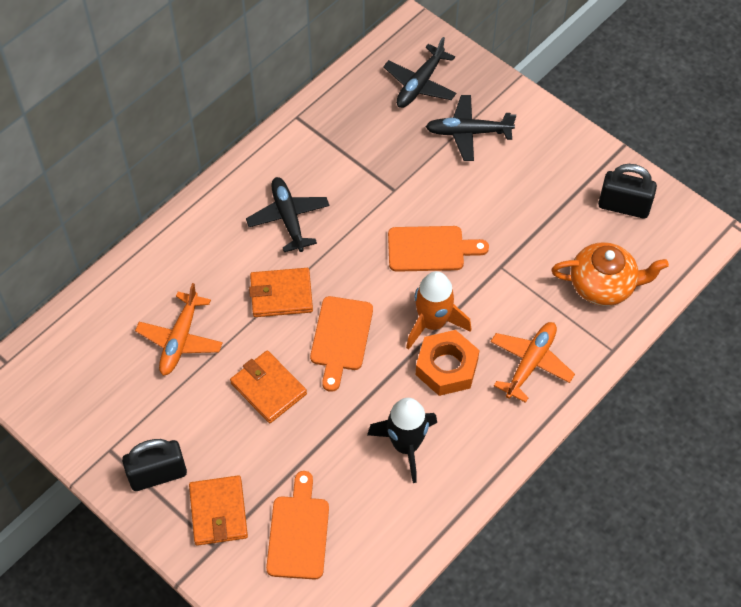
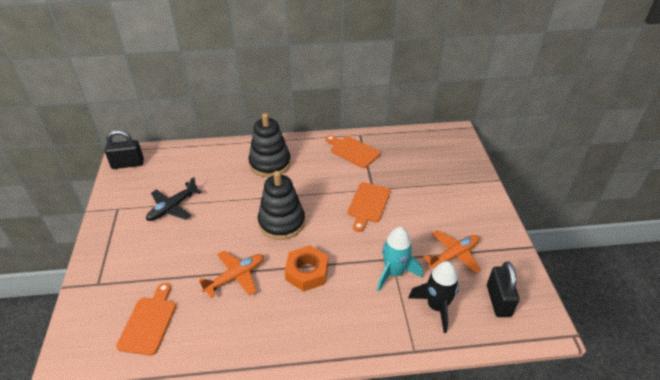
black plane: [246,177,330,252] [383,37,456,108] [426,95,516,161] = 3 -> [146,177,201,221] = 1
black stacking toy: none = 0 -> [249,113,291,177] [258,171,305,240] = 2
orange rocket: [406,271,471,350] = 1 -> none = 0
orange teapot: [551,242,669,306] = 1 -> none = 0
orange wallet: [189,475,248,546] [230,350,307,423] [249,268,313,317] = 3 -> none = 0
turquoise rocket: none = 0 -> [377,227,422,291] = 1

